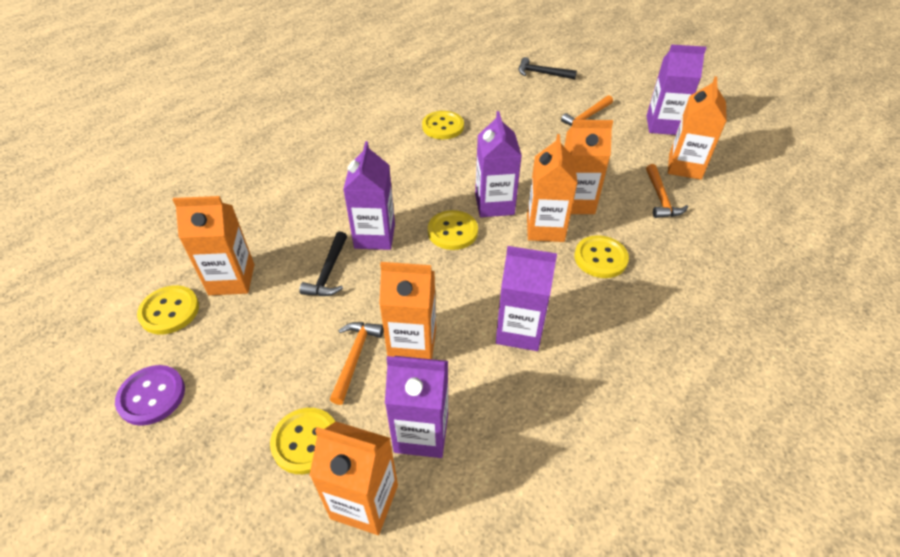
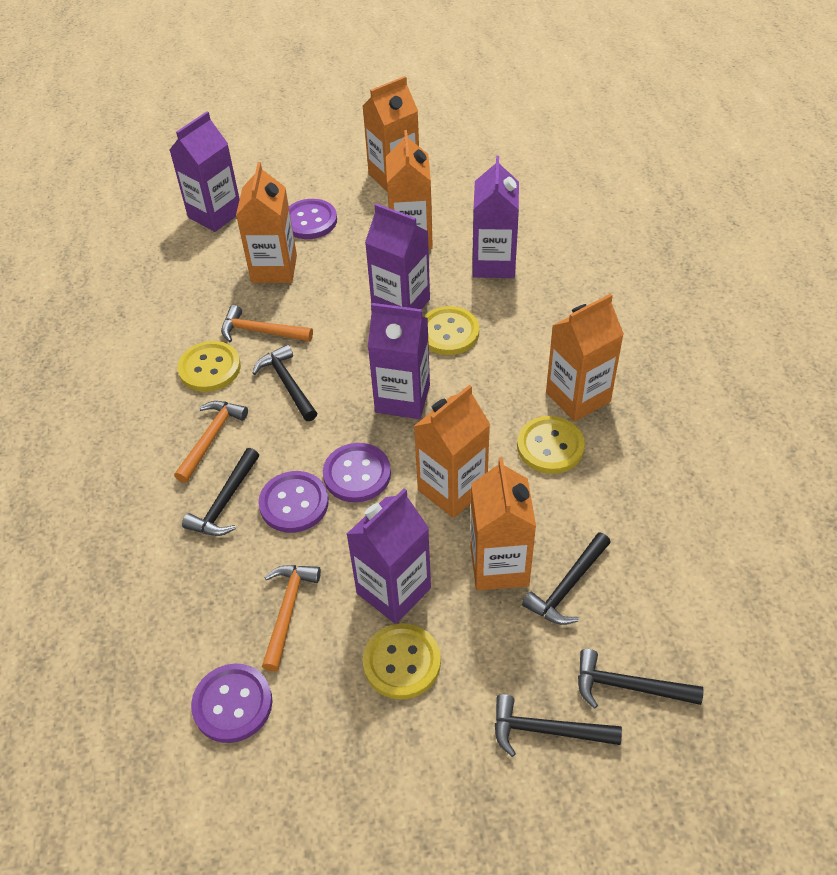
black hammer: [299,231,347,296] [519,57,577,79] = 2 -> [182,448,259,536] [253,344,317,421] [495,694,622,757] [522,532,611,625] [578,649,704,708] = 5
purple button: [115,365,185,426] = 1 -> [191,664,272,743] [258,471,329,533] [289,199,337,239] [323,443,391,502] = 4
yellow button: [137,285,199,334] [270,408,335,474] [422,111,464,139] [428,210,478,250] [575,235,629,278] = 5 -> [177,341,241,392] [363,623,441,699] [423,306,479,355] [517,416,585,474] = 4

